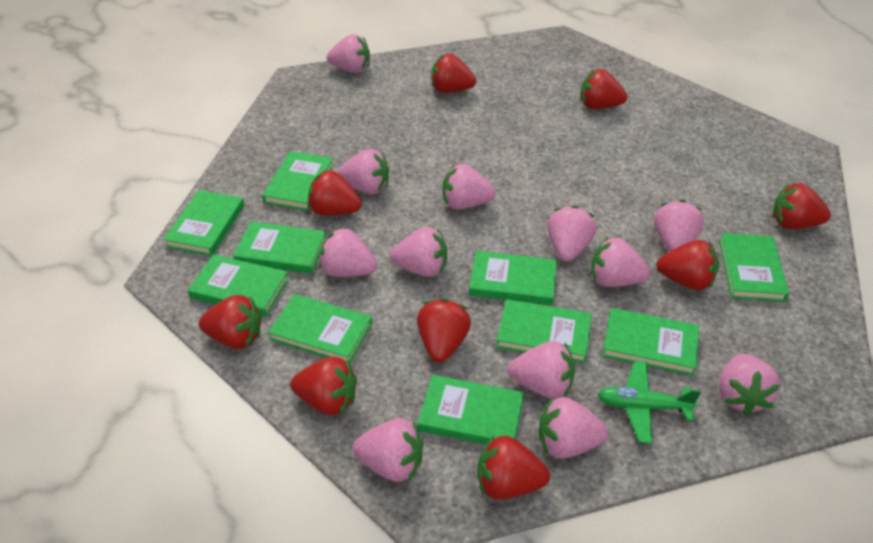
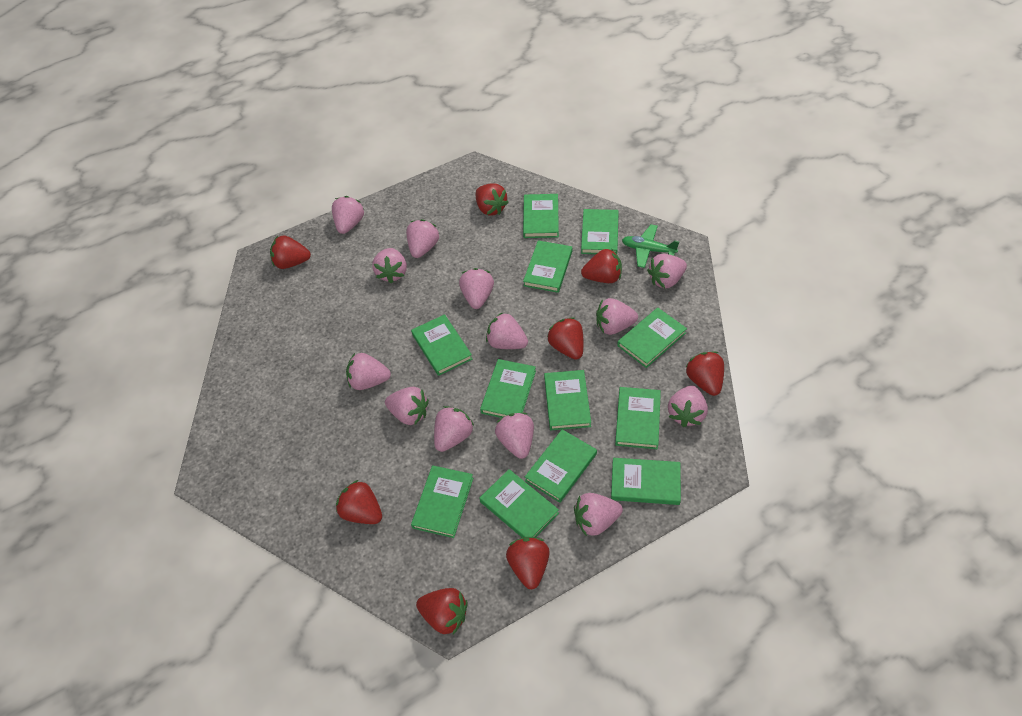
green book: [163,190,244,256] [188,254,289,316] [233,222,326,274] [262,151,334,211] [268,294,372,363] [418,375,524,444] [469,251,557,305] [496,299,592,363] [602,308,699,376] [719,233,789,302] = 10 -> [411,314,472,376] [411,465,473,538] [480,359,536,418] [480,469,559,538] [523,194,559,238] [523,240,572,293] [525,429,597,503] [544,370,591,430] [581,209,619,254] [611,458,681,505] [615,387,661,449] [617,308,687,368] = 12
pink strawberry: [319,227,377,277] [326,34,370,73] [338,149,389,194] [353,418,423,482] [390,227,447,277] [442,164,496,210] [508,341,575,398] [538,397,609,459] [547,206,596,262] [591,237,650,287] [654,200,704,252] [719,354,780,415] = 12 -> [332,196,364,234] [346,353,391,390] [372,248,407,283] [385,387,429,425] [406,219,439,258] [434,406,474,452] [459,268,494,309] [486,312,528,349] [495,413,534,459] [574,493,623,536] [596,298,638,335] [647,254,687,288] [668,385,708,427] = 13
red strawberry: [199,295,262,349] [290,357,357,415] [308,170,362,216] [417,299,471,362] [431,53,476,93] [477,434,550,500] [581,69,628,109] [656,240,719,290] [772,183,831,229] = 9 -> [270,235,311,269] [336,480,382,524] [416,588,468,634] [476,184,509,215] [506,537,550,589] [547,317,583,360] [581,248,622,283] [686,352,724,396] = 8

